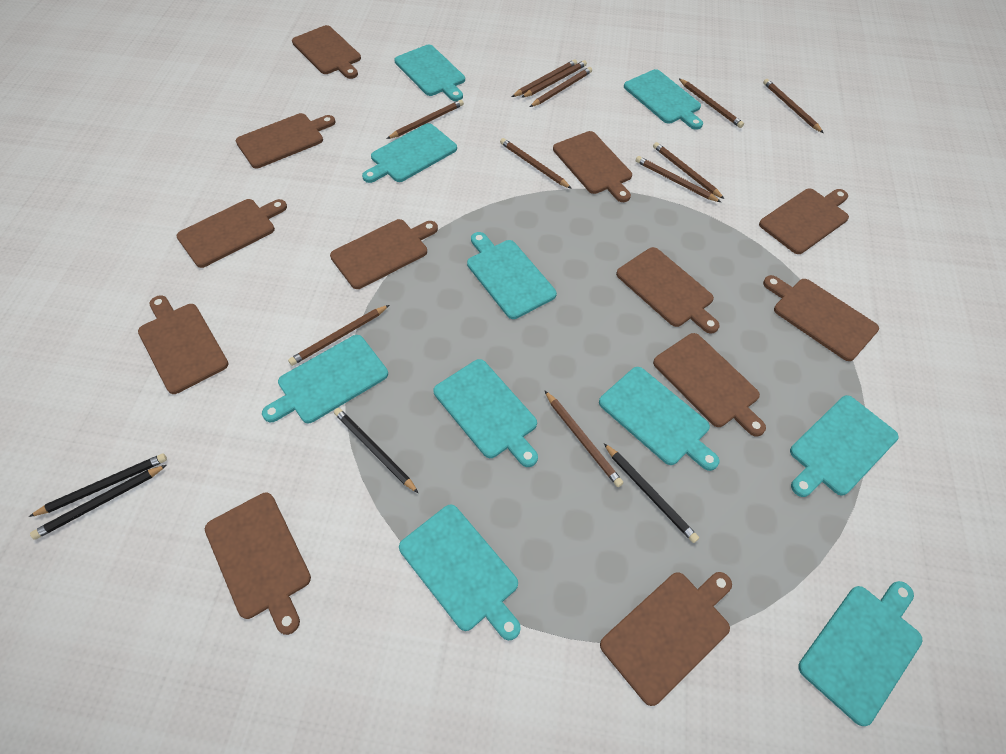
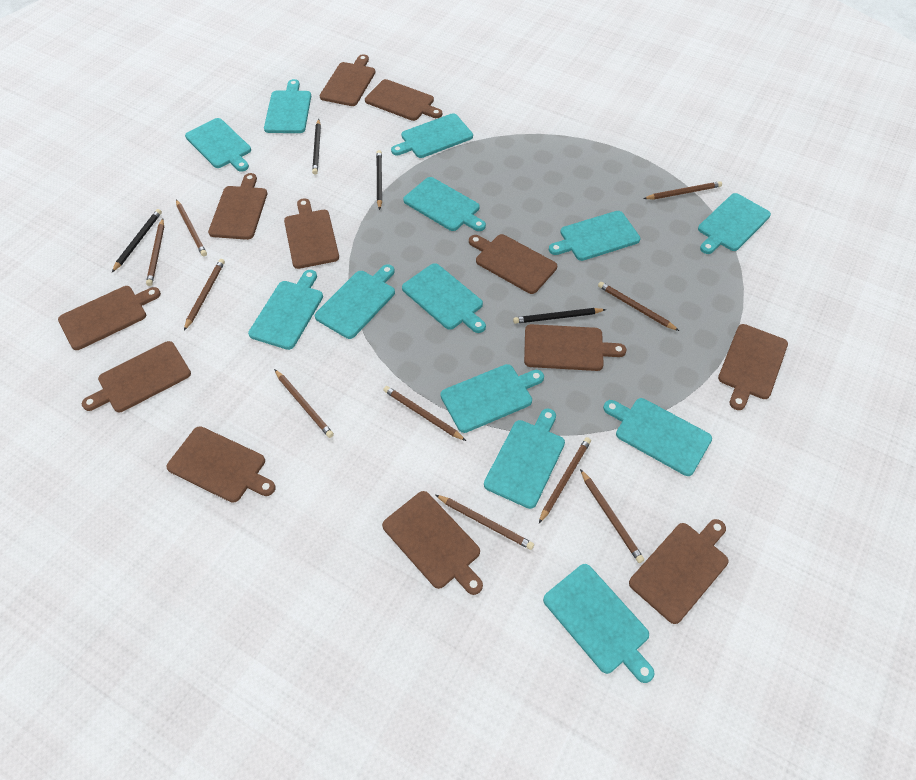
brown pencil: [288,305,389,366] [387,100,464,139] [500,138,572,189] [512,59,577,97] [521,60,587,98] [530,67,592,107] [544,390,623,487] [636,156,721,202] [653,142,724,199] [679,79,744,128] [763,79,824,133] = 11 -> [146,218,164,286] [176,199,207,256] [184,259,225,331] [274,369,334,438] [383,386,466,441] [436,495,534,550] [539,437,591,523] [580,469,644,563] [598,282,679,331] [643,181,722,199] = 10
turquoise cutting board: [262,335,388,423] [362,123,457,183] [395,45,465,101] [399,505,521,640] [433,359,538,467] [467,232,557,319] [599,367,720,471] [624,69,703,130] [790,395,899,497] [798,581,922,726] = 10 -> [185,118,251,172] [248,270,323,350] [264,79,311,133] [315,264,395,339] [391,113,473,158] [402,263,486,333] [403,177,486,231] [440,364,544,433] [484,409,565,509] [543,564,655,683] [549,211,640,261] [603,398,712,476] [698,193,771,254] = 13

